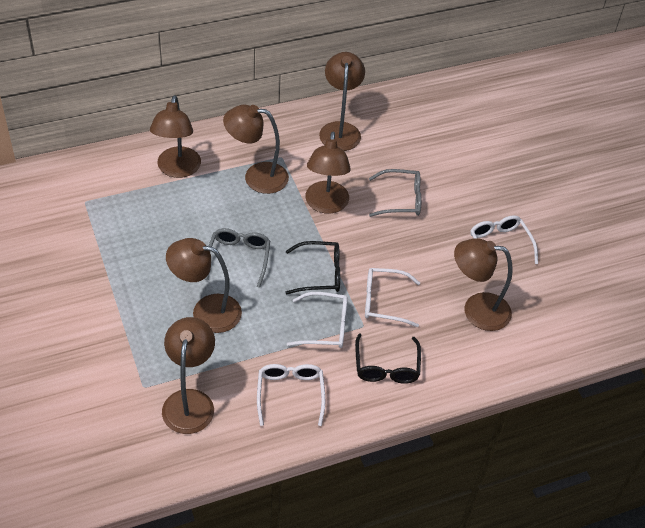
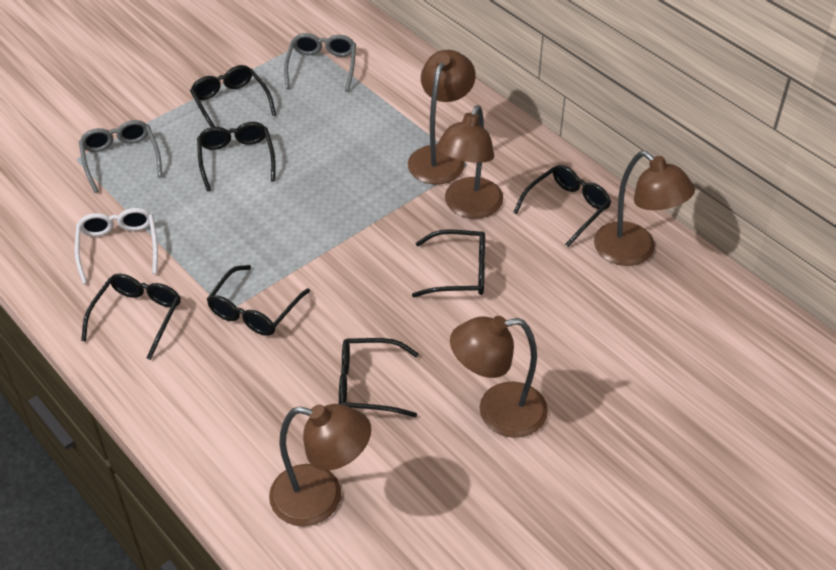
black glasses: [285,241,340,294] [355,333,421,384] = 2 -> [81,274,181,360] [190,65,276,127] [197,122,276,191] [207,265,310,336] [339,338,419,417] [412,229,485,297] [513,165,611,247] = 7
brown lamp: [150,95,201,178] [162,317,215,434] [166,238,242,333] [223,105,289,194] [305,132,351,214] [319,52,365,151] [454,238,513,331] = 7 -> [269,404,371,526] [408,50,476,184] [436,105,503,219] [450,316,548,438] [594,151,695,266] = 5
white glasses: [257,364,325,426] [287,292,348,348] [365,268,420,327] [470,215,538,264] = 4 -> [75,208,158,284] = 1

